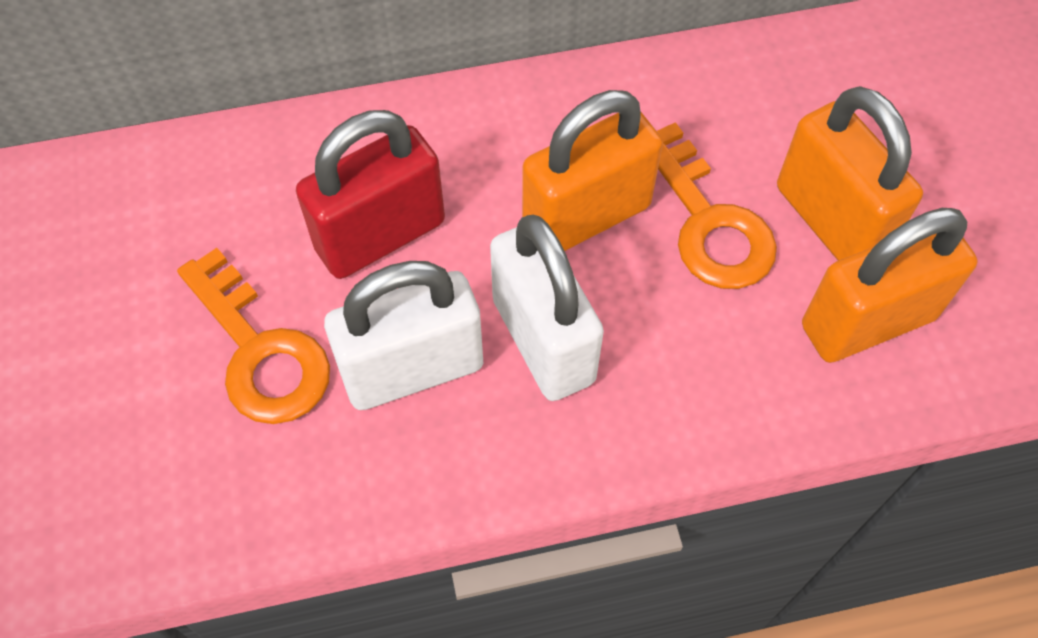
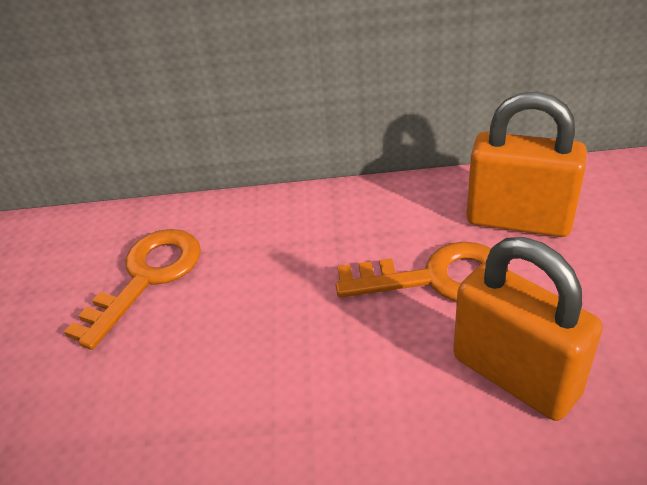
orange padlock: [522,90,663,251] [777,86,923,261] [802,208,977,363] = 3 -> [453,237,603,421] [466,92,587,237] = 2
red padlock: [296,110,445,279] = 1 -> none = 0
white padlock: [324,261,483,410] [490,215,604,401] = 2 -> none = 0

